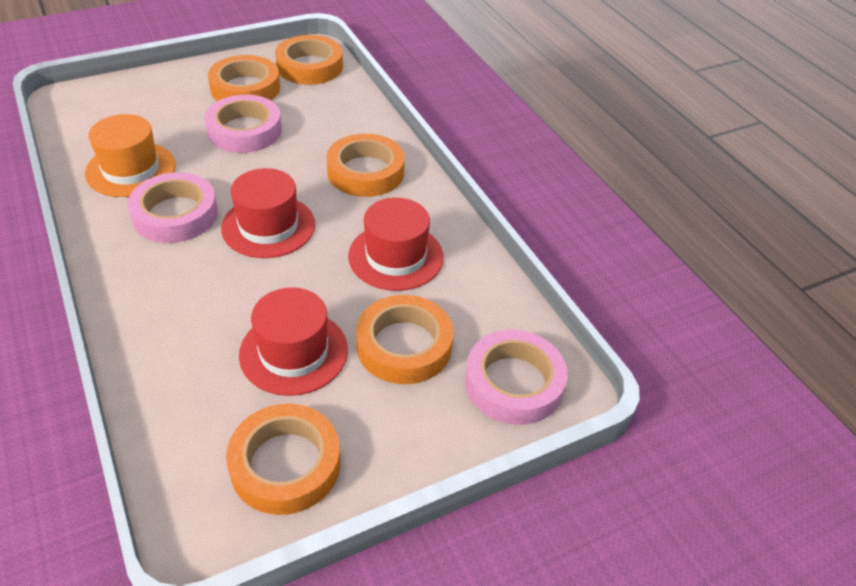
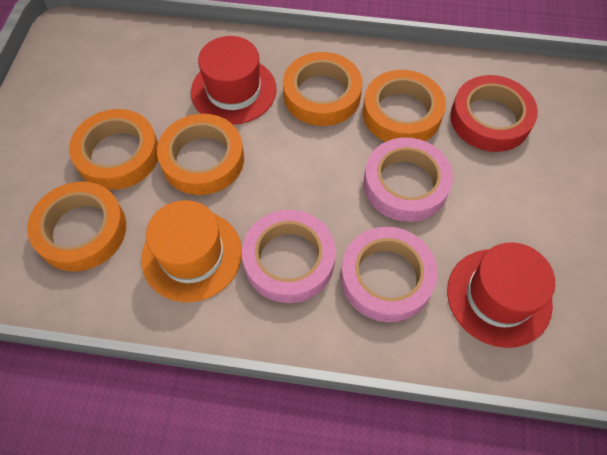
red hat: [221,168,315,258] [239,287,348,396] [348,198,444,291] = 3 -> [191,36,277,125] [447,242,555,348] = 2
red tape: none = 0 -> [450,75,538,152] = 1

